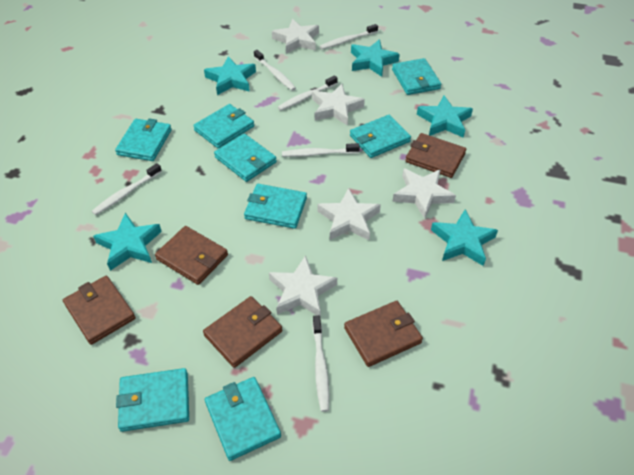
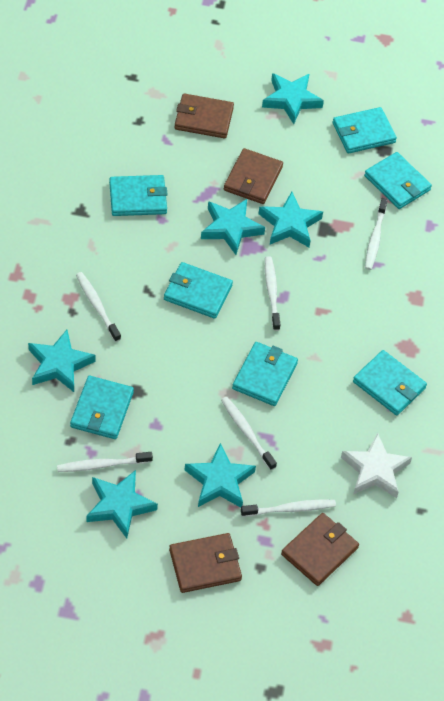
brown wallet: [63,276,136,345] [155,226,228,285] [203,296,282,368] [344,301,423,367] [405,133,466,178] = 5 -> [169,533,242,593] [174,93,234,138] [224,148,283,204] [281,513,359,586] = 4
turquoise star: [93,213,162,271] [204,56,256,95] [351,39,400,77] [417,95,473,138] [431,209,498,266] = 5 -> [28,330,96,392] [86,470,158,538] [185,443,256,508] [201,199,265,255] [259,192,323,247] [262,73,324,124] = 6
turquoise wallet: [115,118,172,161] [116,368,189,432] [193,104,254,148] [205,377,281,461] [214,133,277,182] [244,184,307,229] [350,115,411,158] [392,58,441,95] = 8 -> [70,376,134,439] [109,175,168,216] [164,262,233,319] [232,342,298,406] [333,107,397,154] [353,350,427,416] [364,152,432,209] = 7
white star: [269,255,337,318] [272,19,319,54] [312,84,365,126] [318,188,381,240] [392,168,456,219] = 5 -> [341,432,412,498] = 1

